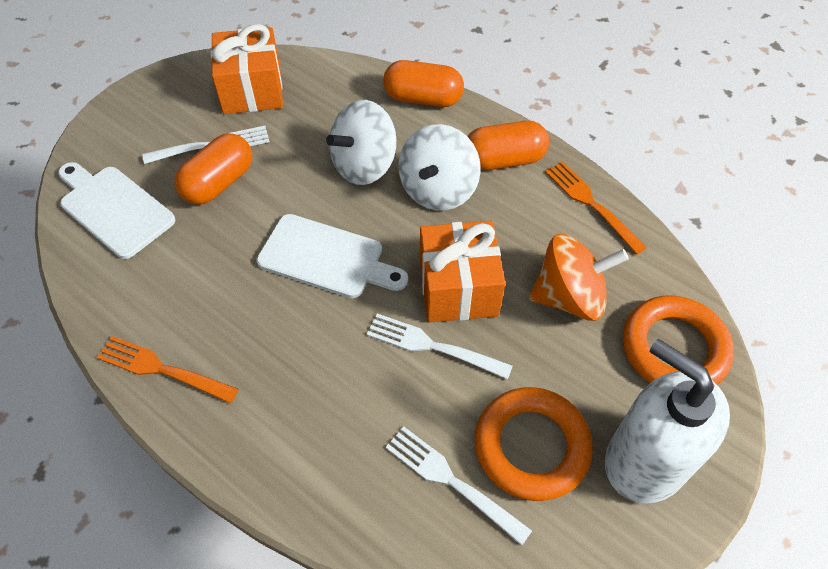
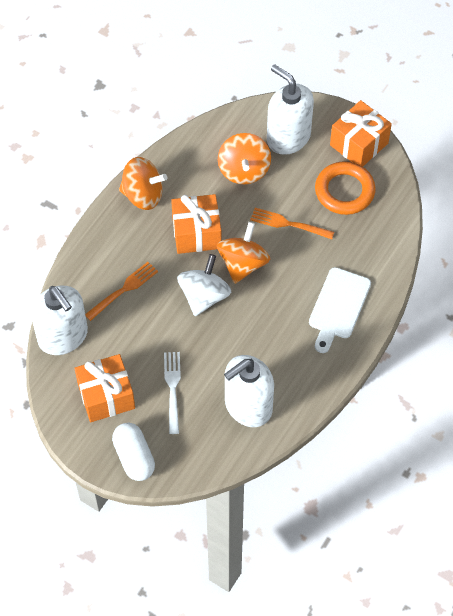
orange capsule: [175,133,252,205] [383,60,464,107] [467,121,549,170] = 3 -> none = 0
orange gift: [211,24,283,114] [420,221,505,323] = 2 -> [74,354,135,422] [171,194,221,254] [330,100,392,167] = 3
orange ring: [475,387,593,501] [623,295,734,385] = 2 -> [315,161,376,215] = 1
orange spinning top: [529,234,629,321] = 1 -> [119,157,167,210] [217,222,270,284] [218,133,271,184] = 3
white capsule: none = 0 -> [112,423,155,481] = 1
white cutting board: [58,162,175,259] [257,214,408,298] = 2 -> [309,267,371,353] = 1
white fork: [143,126,270,164] [367,314,513,379] [386,426,532,546] = 3 -> [164,352,181,434] = 1
white soap dispenser: [605,339,730,504] = 1 -> [31,286,88,355] [224,355,274,427] [267,64,314,155] = 3
white spinning top: [326,100,396,185] [398,124,481,211] = 2 -> [177,254,231,316] = 1

